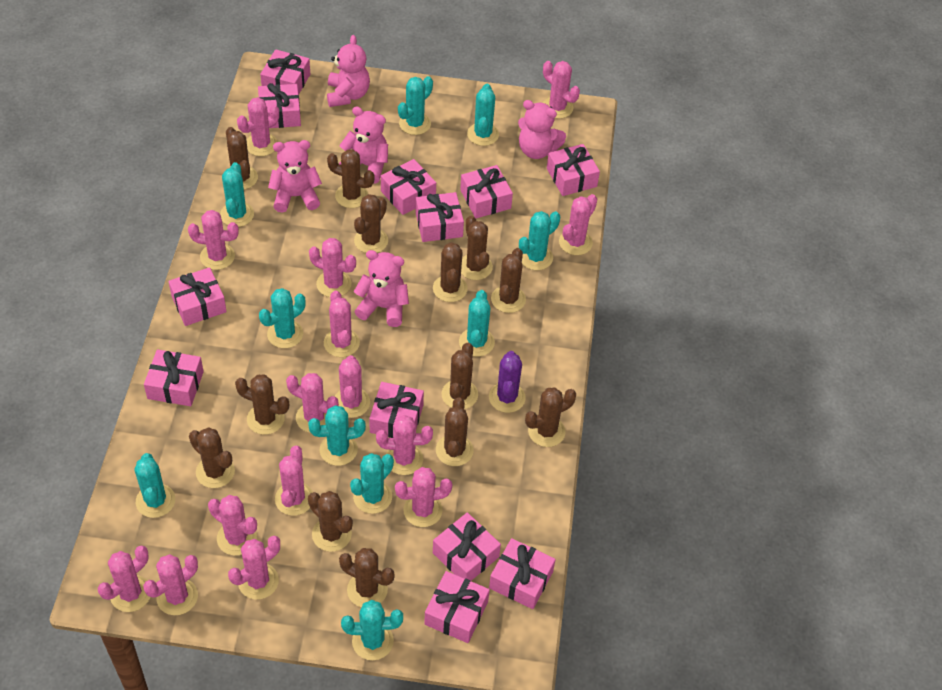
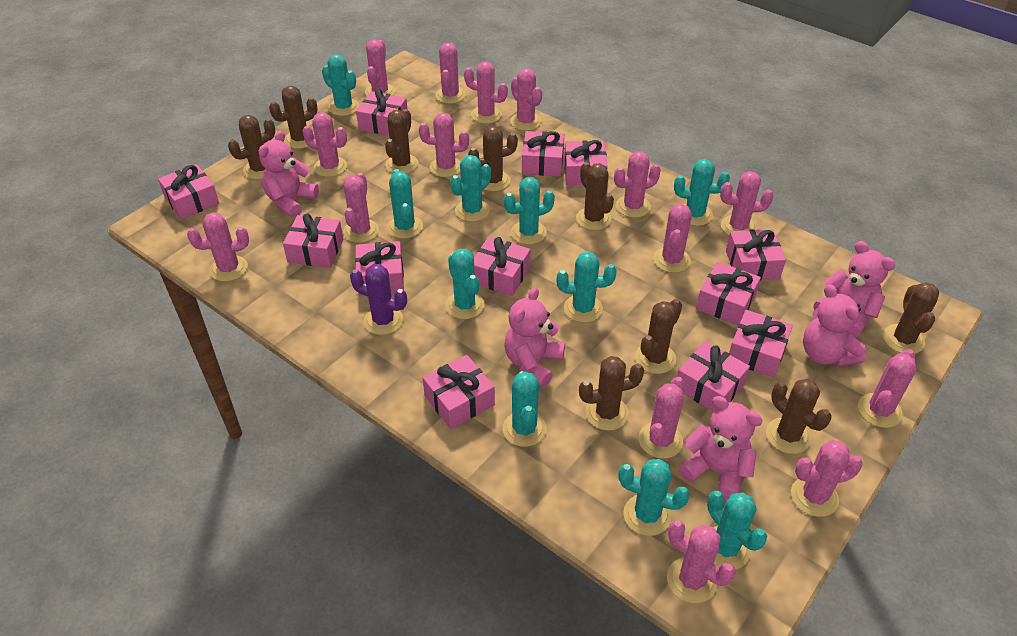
brown cactus: [189,427,235,488] [226,127,258,190] [235,374,289,435] [308,491,353,552] [327,149,375,208] [339,548,394,607] [354,194,388,253] [433,242,468,302] [436,397,474,466] [441,343,478,409] [461,216,493,280] [491,248,526,313] [525,388,576,447] = 13 -> [228,115,275,180] [269,86,317,149] [385,109,418,174] [468,126,518,191] [576,162,614,230] [579,356,644,431] [635,299,682,374] [766,379,832,454] [883,282,939,354] = 9

